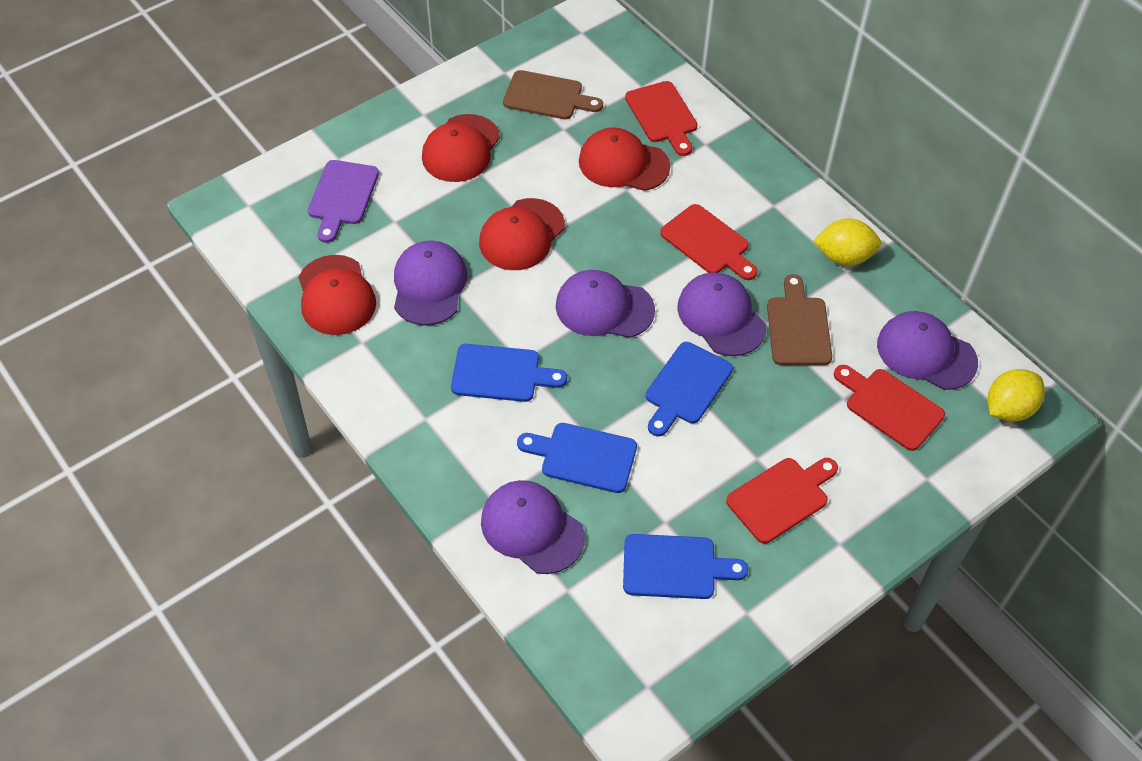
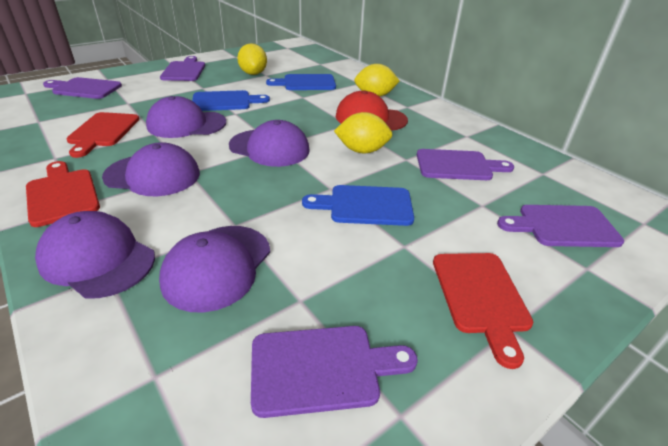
blue cutting board: [451,344,567,402] [517,423,637,493] [623,534,748,599] [646,342,733,436] = 4 -> [192,90,270,111] [266,74,336,90] [302,185,414,226] = 3
brown cutting board: [503,70,603,119] [767,274,832,365] = 2 -> none = 0
purple cutting board: [308,160,379,243] = 1 -> [43,77,122,99] [160,56,205,81] [251,326,418,418] [417,149,514,180] [497,205,624,247] = 5
red cap: [298,255,376,335] [422,114,500,182] [479,198,565,270] [579,127,670,191] = 4 -> [336,90,408,131] = 1
red cutting board: [625,81,698,156] [660,204,758,280] [726,458,838,544] [834,365,945,451] = 4 -> [26,161,100,227] [66,112,139,158] [433,253,533,369] = 3
yellow lemon: [813,218,881,266] [988,369,1045,422] = 2 -> [237,43,267,75] [334,112,392,153] [354,64,400,97] = 3

